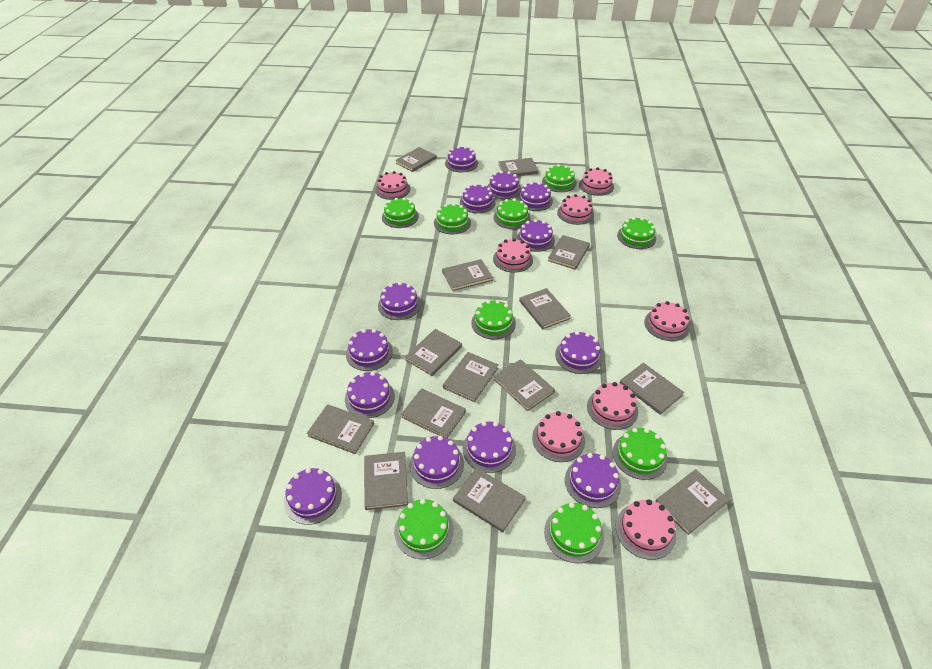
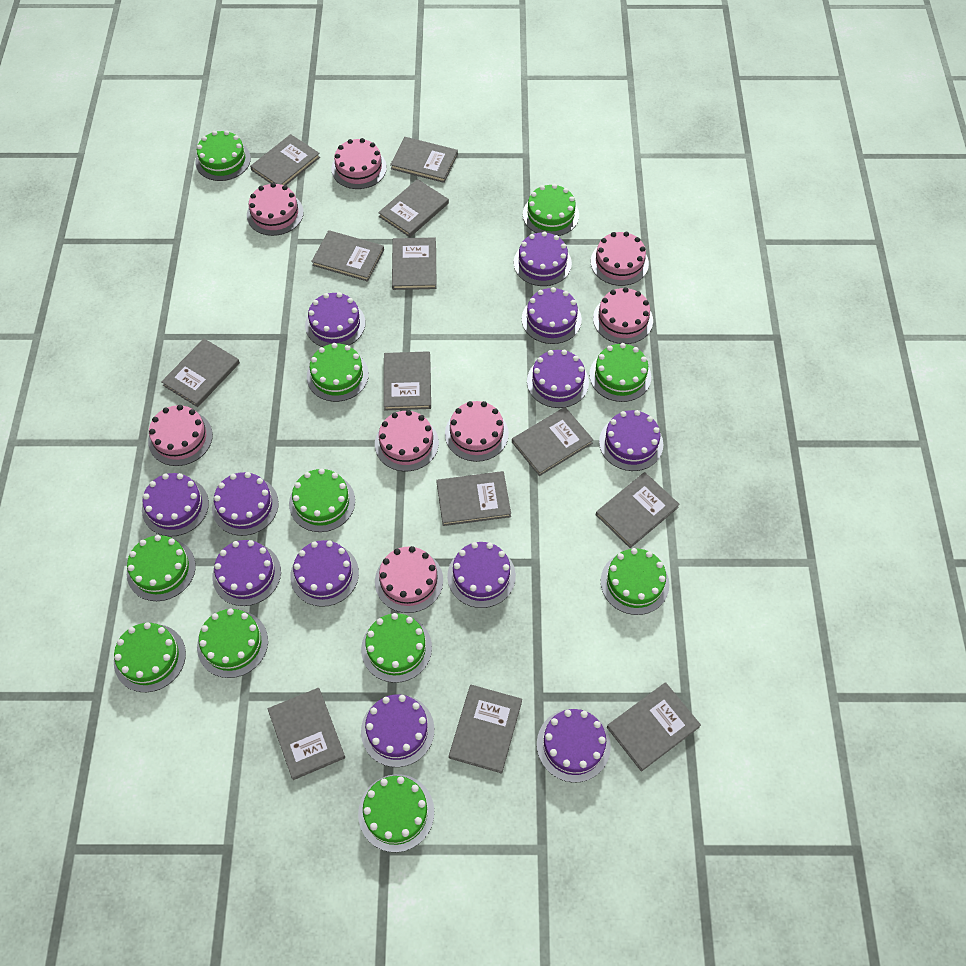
green cake: [382,198,419,228] [394,499,453,559] [434,203,471,234] [471,300,516,339] [494,198,531,229] [542,164,577,192] [544,502,604,563] [613,428,668,480] [617,217,656,249] = 9 -> [114,622,186,692] [127,535,196,601] [195,130,251,181] [197,608,268,678] [289,468,355,532] [307,343,369,402] [358,774,434,852] [361,613,432,683] [523,184,579,236] [589,343,651,402] [601,548,669,615] = 11
grey book: [307,404,374,454] [364,452,408,510] [395,147,437,172] [401,388,466,438] [405,329,462,376] [442,259,493,291] [443,352,498,402] [453,467,526,532] [494,359,555,411] [498,158,539,176] [519,288,571,329] [548,235,590,270] [620,363,684,415] [655,469,729,535] = 14 -> [161,338,240,407] [250,134,320,185] [268,688,345,780] [311,230,384,282] [378,179,449,237] [384,351,431,410] [390,137,458,183] [392,237,437,290] [436,471,511,526] [449,685,522,774] [512,407,593,476] [596,472,680,548] [607,683,701,772] = 13
purple cake: [284,468,342,525] [345,372,395,418] [346,329,393,371] [378,282,421,320] [410,436,464,489] [445,146,478,172] [460,184,495,213] [463,421,516,473] [487,171,521,199] [516,219,555,252] [517,182,553,211] [555,331,602,374] [565,453,621,508] = 13 -> [142,473,209,537] [212,472,279,536] [212,540,281,606] [290,540,359,607] [305,292,365,347] [361,694,434,767] [447,542,516,608] [514,231,572,286] [522,287,582,344] [527,350,589,408] [537,709,611,783] [599,410,663,471] = 12

